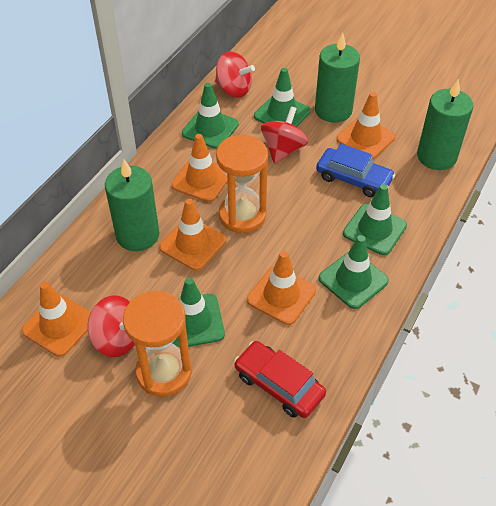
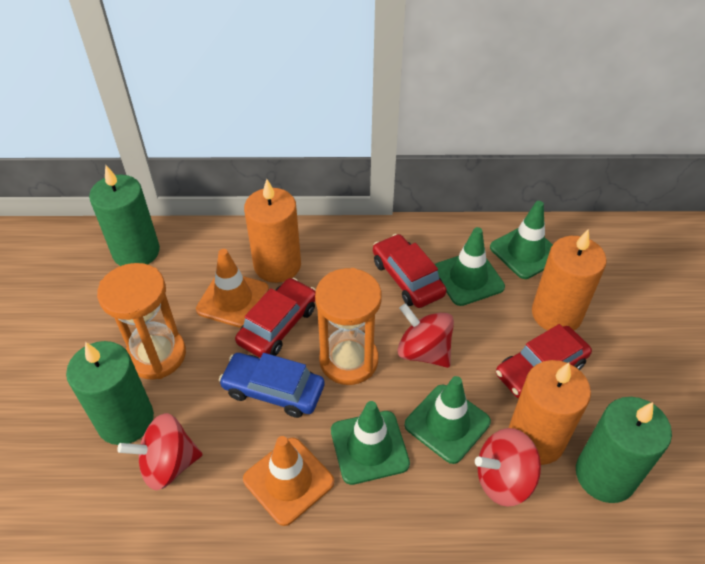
green traffic cone: [172,278,225,348] [182,83,239,149] [254,68,311,127] [319,235,389,309] [343,184,407,255] = 5 -> [331,401,410,485] [405,376,491,464] [435,227,505,306] [490,201,553,279] = 4
orange candle: none = 0 -> [244,179,301,283] [509,360,591,465] [532,229,607,331] = 3
orange traffic cone: [22,282,91,357] [159,199,226,271] [171,134,228,202] [247,251,316,325] [336,92,396,159] = 5 -> [196,249,269,328] [243,436,334,526] = 2
red car: [234,341,326,418] = 1 -> [235,278,316,358] [373,234,447,308] [496,324,592,399] = 3

